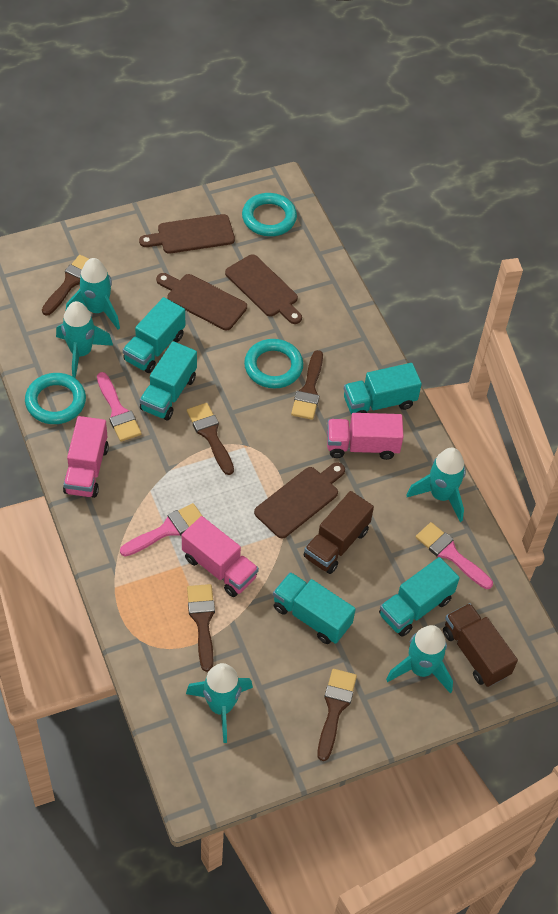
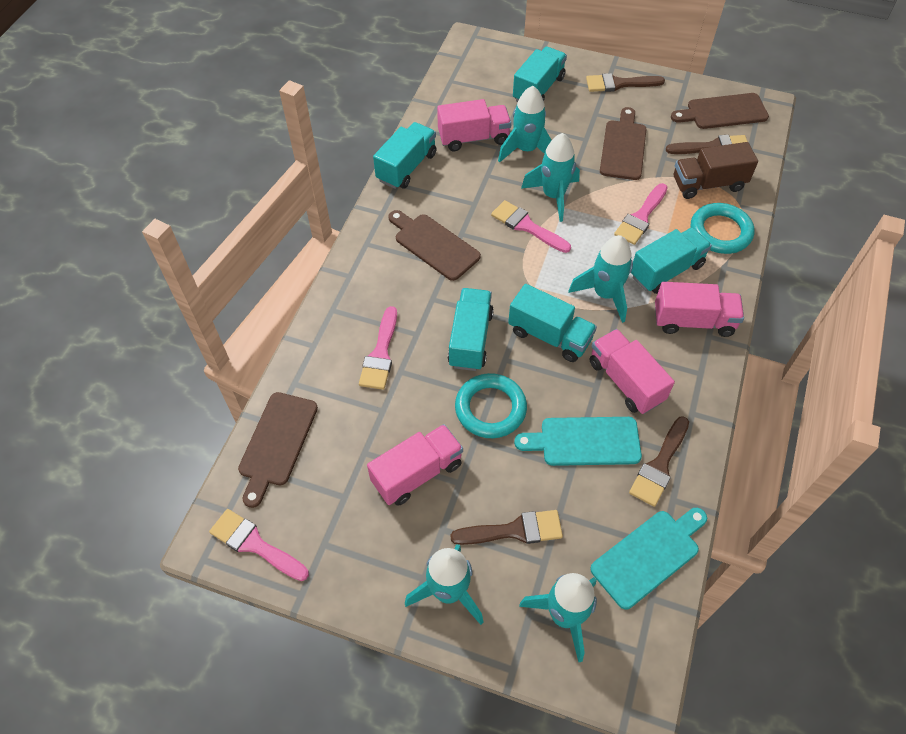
brown brush: [42,255,89,315] [187,403,234,475] [187,584,215,672] [291,350,323,420] [317,669,357,761] = 5 -> [450,510,563,545] [586,73,665,92] [629,416,689,507] [666,135,748,154] = 4
brown truck: [304,491,374,574] [443,603,518,687] = 2 -> [674,142,758,199] = 1
pink brush: [97,372,142,442] [120,503,202,557] [416,522,493,589] = 3 -> [209,509,309,581] [359,306,397,390] [491,200,571,253] [614,183,668,245] = 4
pink truck: [63,416,109,498] [182,516,259,597] [327,413,404,460] = 3 -> [367,424,463,506] [437,99,511,151] [590,329,675,414] [655,282,744,337] = 4
turquoise cutting board: none = 0 -> [514,417,642,466] [590,508,707,610] = 2
turquoise ring: [25,373,86,424] [242,193,297,236] [244,339,303,388] = 3 -> [455,373,527,438] [691,203,754,254] = 2

